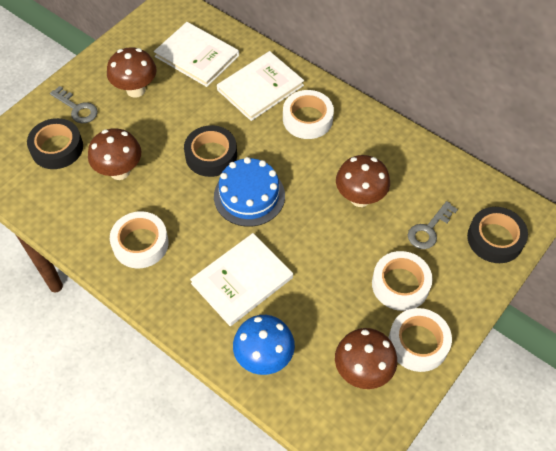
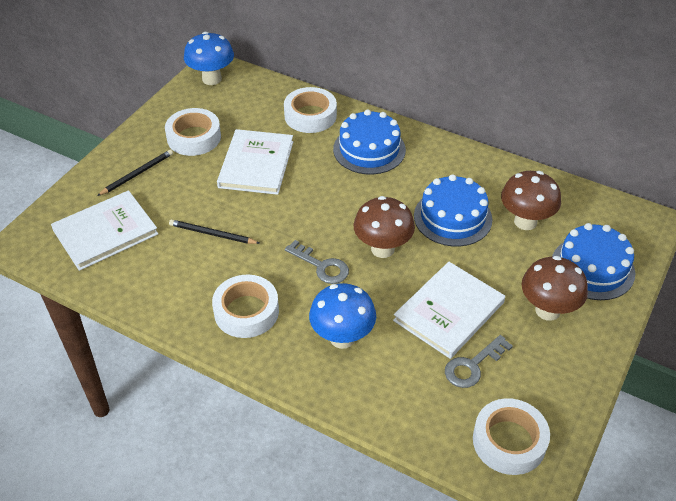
black pencil: none = 0 -> [97,150,173,196] [169,220,260,244] = 2
black tape: [27,118,83,169] [184,125,237,177] [467,207,528,263] = 3 -> none = 0
blue cake: [214,157,285,227] = 1 -> [333,109,406,174] [414,174,492,247] [552,223,635,300] = 3
blue mushroom: [233,315,295,375] = 1 -> [184,32,234,85] [309,283,376,349] = 2
brown mushroom: [88,128,141,180] [107,47,156,98] [335,328,397,389] [336,155,390,207] = 4 -> [354,196,415,258] [501,171,561,230] [521,256,588,321] = 3

